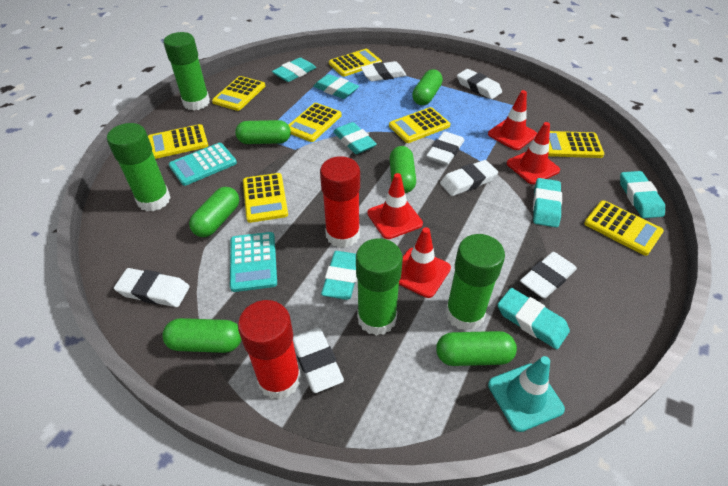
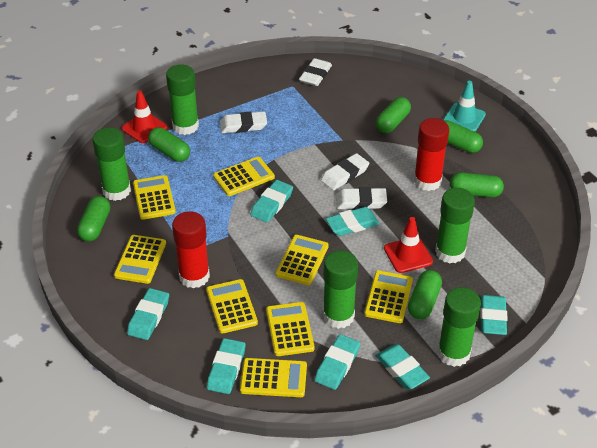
green glue stick: [107,123,171,211] [164,32,210,111] [356,238,403,336] [445,234,505,331] = 4 -> [92,127,131,201] [166,64,199,135] [323,250,358,329] [435,188,475,263] [438,287,481,367] = 5
red traffic cone: [367,173,423,239] [399,227,451,298] [488,90,537,150] [507,122,560,184] = 4 -> [121,91,167,143] [384,217,433,273] = 2
turquoise calculator: [169,143,237,186] [230,232,277,292] = 2 -> none = 0
white eraser: [114,268,190,307] [293,328,344,393] [361,61,407,81] [426,131,464,165] [440,160,498,196] [457,69,502,99] [520,252,577,299] = 7 -> [220,112,267,133] [299,58,332,86] [321,153,369,190] [336,187,387,210] = 4

